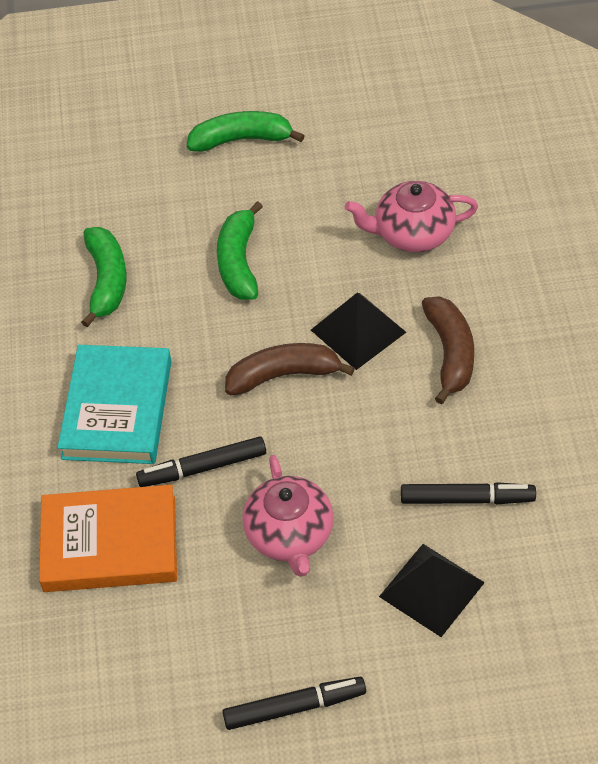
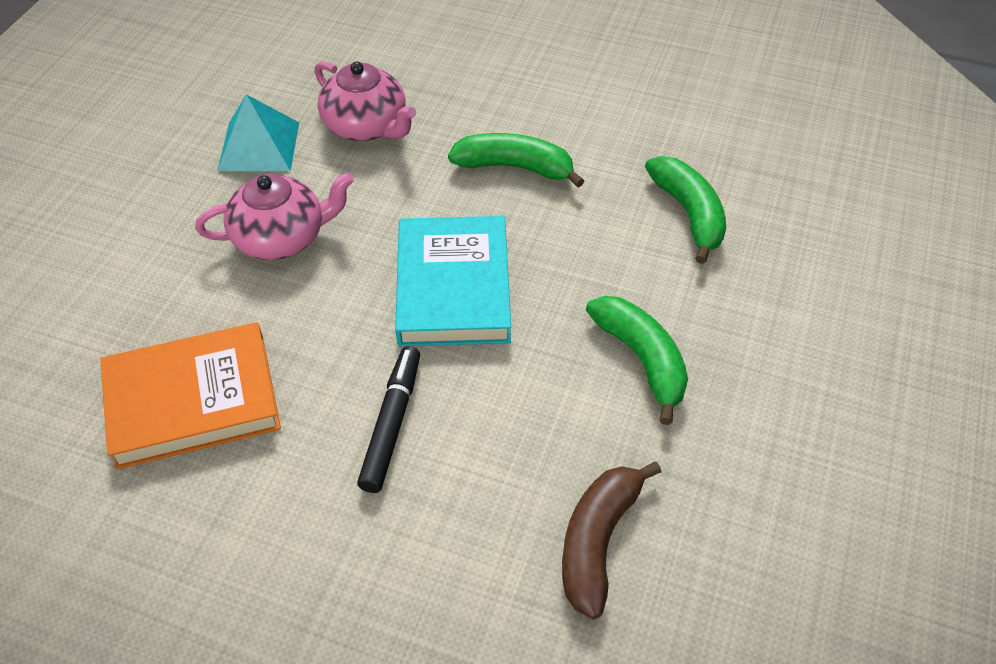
black marker: [136,436,266,487] [223,677,366,730] [401,482,536,505] = 3 -> [357,346,420,493] = 1
black pyramid: [311,293,406,370] [379,544,485,637] = 2 -> none = 0
brown banana: [225,343,355,395] [422,296,474,404] = 2 -> [562,461,661,619] = 1
turquoise pyramid: none = 0 -> [217,94,299,171] = 1

